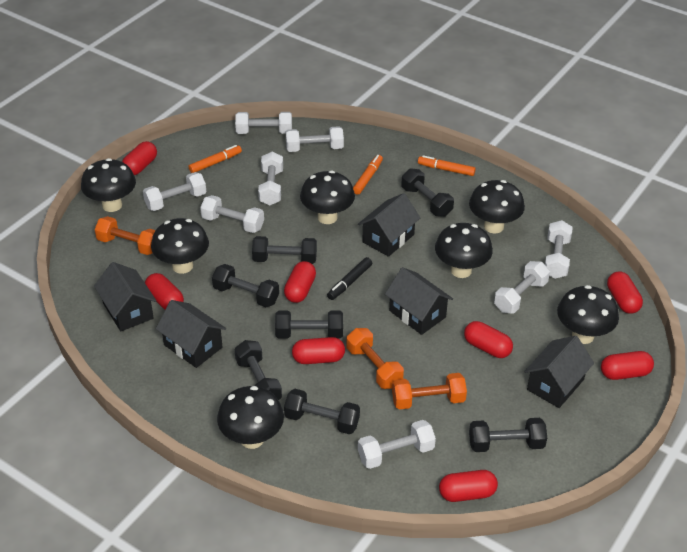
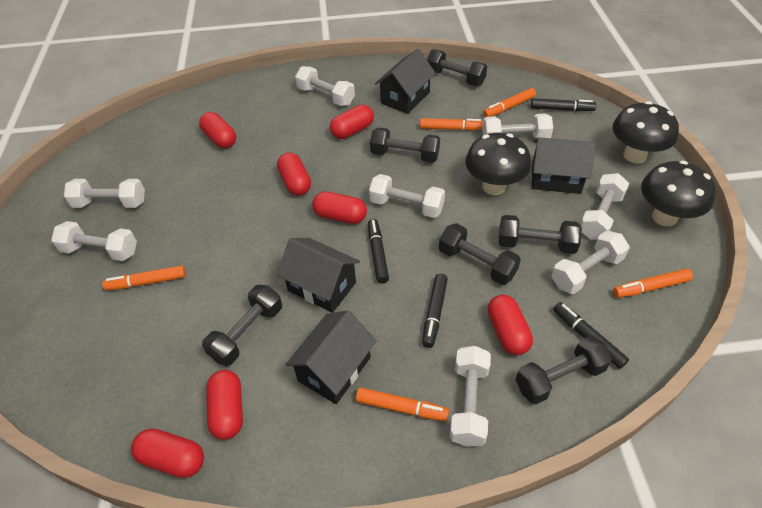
black dumbbell: [212,264,279,307] [235,340,282,400] [252,236,317,264] [275,311,343,339] [284,389,360,434] [401,169,454,217] [469,418,547,452] = 7 -> [202,285,282,366] [370,127,440,163] [426,49,487,86] [439,223,521,285] [498,215,582,254] [516,335,612,404] = 6
black house: [94,262,156,332] [156,300,226,368] [358,193,420,257] [385,267,453,335] [524,336,594,408] = 5 -> [277,238,360,313] [285,310,377,404] [375,49,436,114] [532,137,596,194] = 4
black marker: [327,257,372,300] = 1 -> [368,219,389,284] [422,274,448,348] [531,98,596,111] [553,302,629,369] = 4
black mushroom: [81,158,136,212] [151,218,209,274] [217,386,284,449] [300,171,355,224] [435,223,493,278] [469,180,525,234] [557,285,619,344] = 7 -> [465,133,531,195] [613,101,679,164] [641,161,716,227] = 3
orange dumbbell: [95,216,155,255] [347,328,404,389] [392,373,467,410] = 3 -> none = 0
orange marker: [189,145,242,173] [353,155,383,195] [418,155,476,176] = 3 -> [102,265,186,291] [356,388,449,421] [420,118,483,131] [483,88,536,117] [613,269,693,298] = 5
red capsule: [122,141,157,175] [145,273,184,310] [284,261,316,303] [292,337,345,364] [439,470,498,502] [464,321,513,358] [601,351,654,380] [607,271,643,314] = 8 -> [131,428,204,478] [199,112,236,148] [206,370,243,440] [277,153,311,196] [312,192,367,224] [330,105,374,139] [487,295,533,355] = 7

